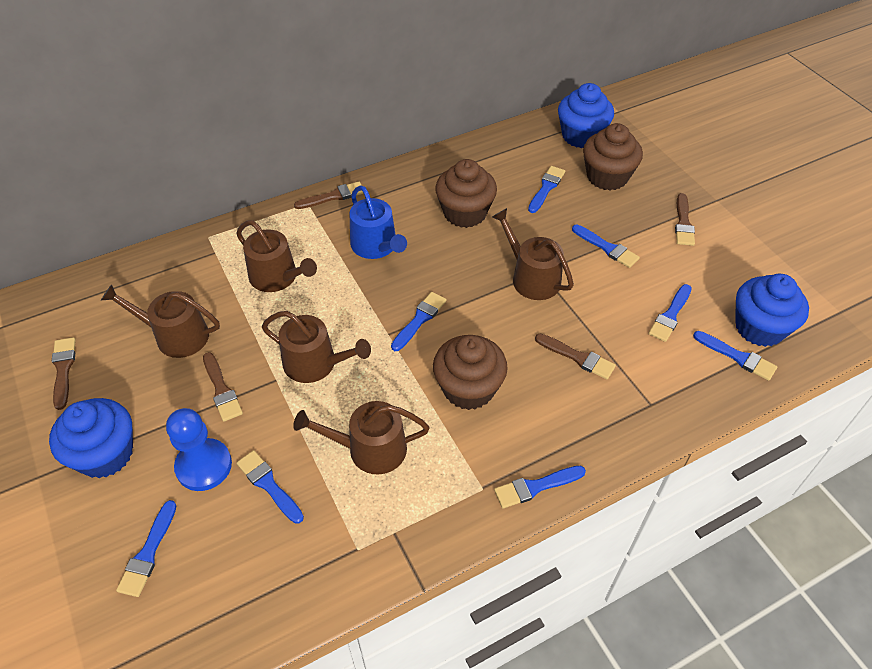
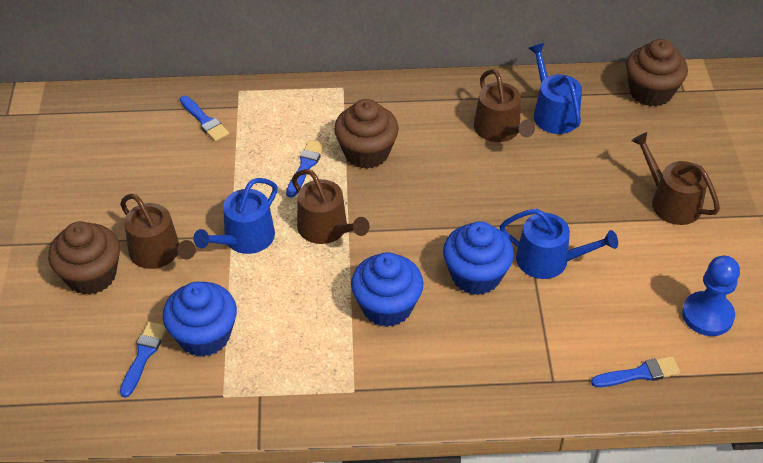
blue brush: [116,500,177,597] [236,450,304,524] [391,292,447,351] [494,466,586,508] [528,166,565,213] [572,225,640,268] [648,284,692,342] [693,331,777,381] = 8 -> [120,322,166,398] [180,96,229,141] [286,140,325,198] [591,356,680,387] = 4
blue watering can: [350,185,407,259] = 1 -> [193,178,277,254] [500,209,618,279] [529,43,582,134] = 3
brown brush: [52,337,76,410] [203,352,243,422] [294,182,364,209] [535,334,616,379] [675,193,695,246] = 5 -> none = 0
brown watering can: [101,284,220,358] [236,220,317,292] [262,311,371,383] [293,401,429,475] [492,208,574,300] = 5 -> [120,194,196,269] [292,169,370,244] [474,69,535,142] [631,132,720,225] = 4

